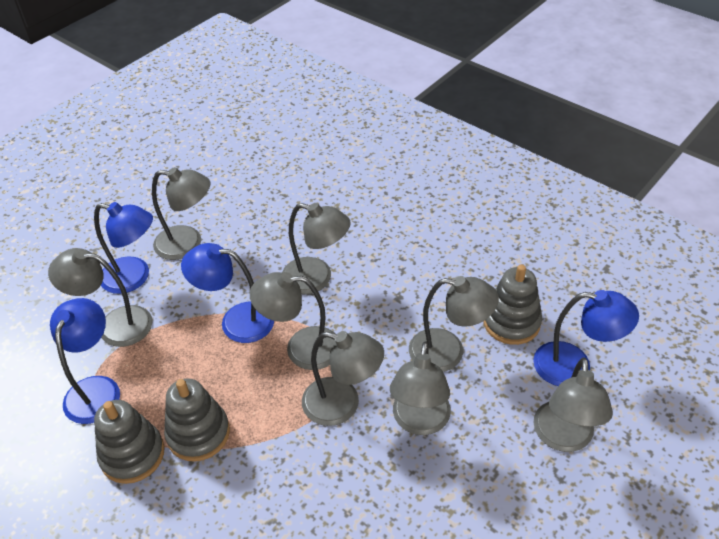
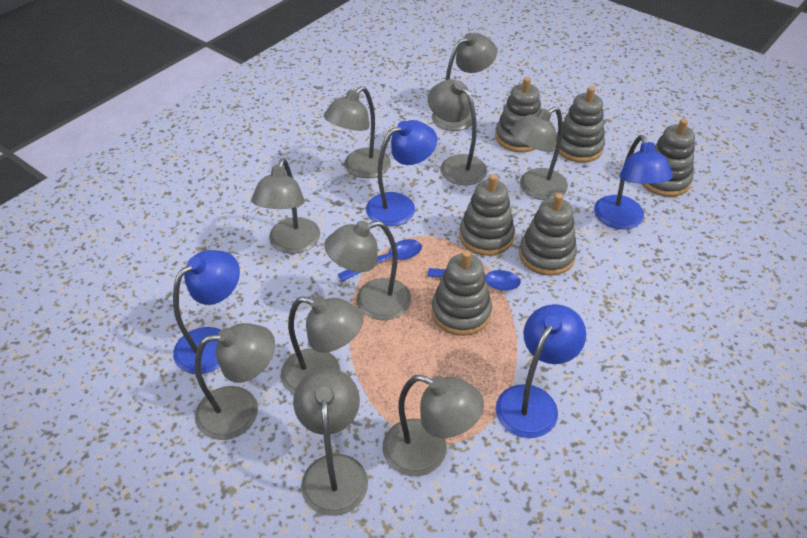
blue spoon: none = 0 -> [338,239,422,282] [427,268,521,291] = 2
grey lamp: [48,248,152,347] [152,167,210,260] [250,272,335,370] [282,203,351,294] [302,331,384,426] [390,341,451,435] [409,276,499,372] [533,357,613,452] = 8 -> [195,323,275,440] [252,158,320,254] [281,296,364,394] [293,368,368,516] [324,86,391,178] [324,221,411,320] [382,375,484,476] [428,79,487,185] [432,33,497,131] [510,106,568,200] = 10
grey stacking toy: [94,400,165,484] [164,378,230,462] [483,264,542,345] = 3 -> [431,250,492,336] [459,174,515,256] [495,77,541,152] [519,193,577,276] [555,86,605,163] [641,119,695,197] = 6

